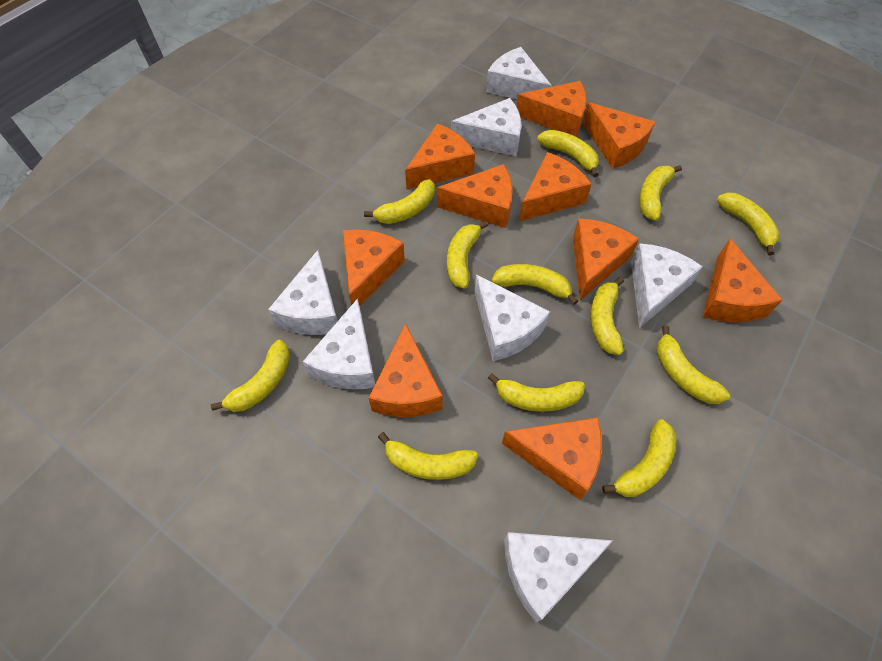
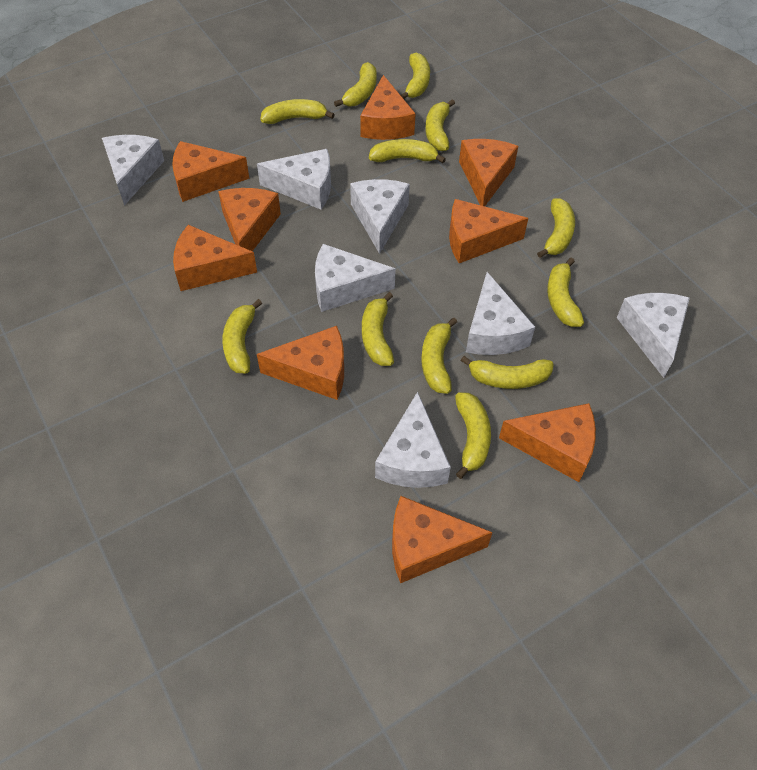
orange cheese: [343,229,405,306] [369,323,443,417] [405,123,475,190] [437,164,513,228] [502,417,602,500] [517,81,586,137] [519,152,591,222] [573,218,639,300] [583,102,655,169] [702,239,782,322] = 10 -> [172,141,249,202] [173,225,257,291] [218,188,281,251] [257,326,344,400] [360,75,416,140] [392,496,493,583] [449,199,528,263] [459,139,518,206] [499,403,596,482] = 9

